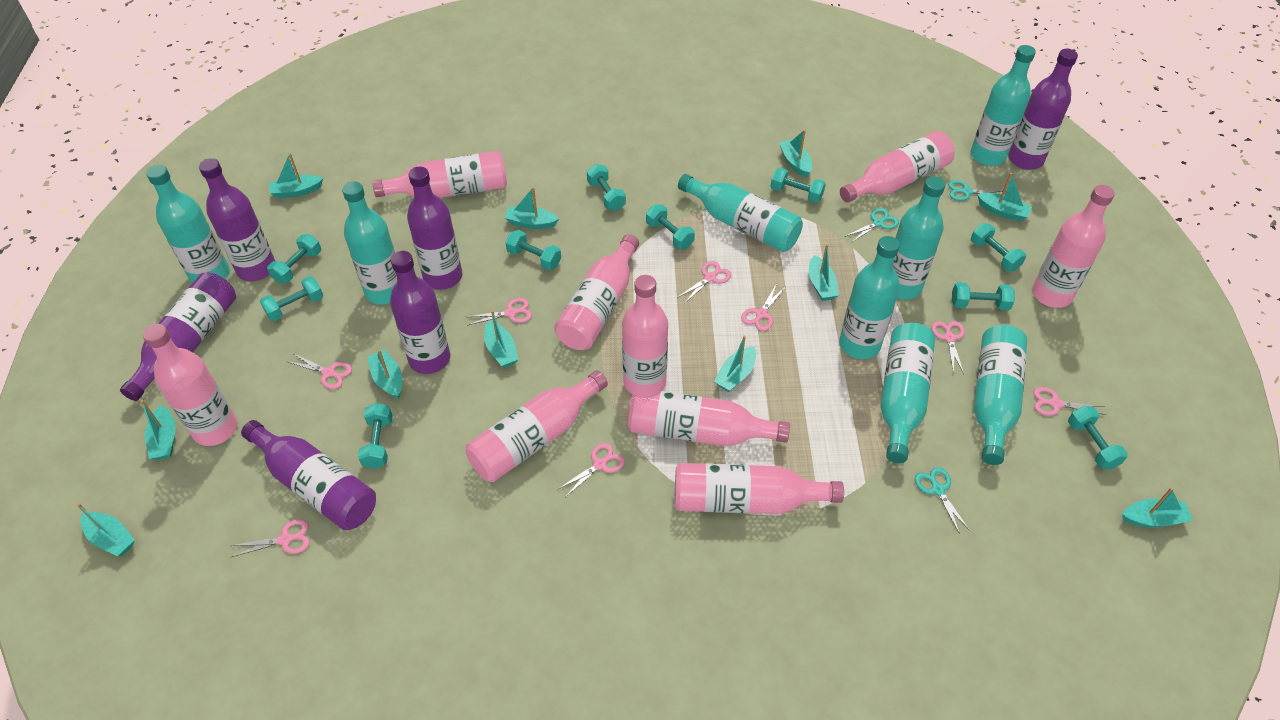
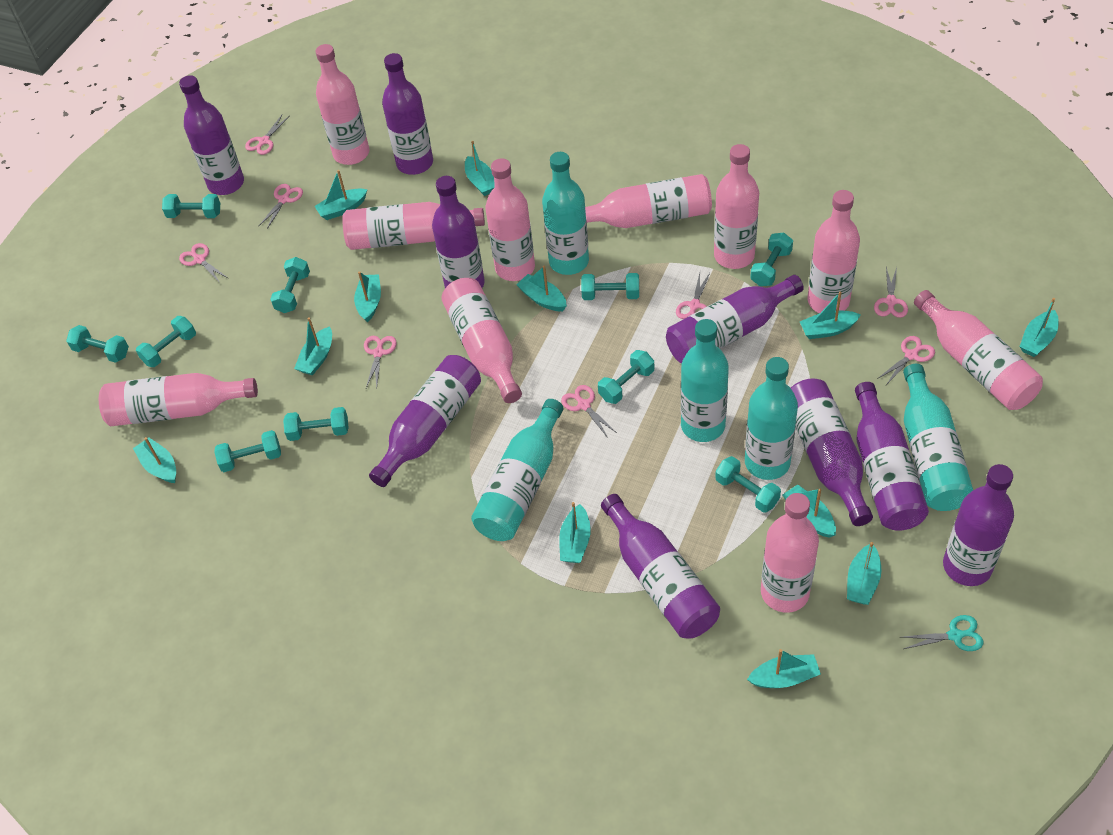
pink bottle: [143,324,237,446] [372,151,507,198] [466,370,608,482] [554,234,639,350] [622,275,668,394] [628,388,790,446] [675,463,844,514] [840,131,955,202] [1032,185,1115,308] = 9 -> [99,373,258,426] [316,44,369,165] [342,202,485,250] [441,278,522,403] [485,158,535,281] [585,174,712,228] [714,144,759,269] [761,493,819,613] [808,190,860,313] [914,290,1043,410] = 10
purple bottle: [120,273,236,401] [199,158,275,281] [241,420,376,530] [390,251,450,374] [407,167,462,290] [1008,49,1078,170] = 6 -> [179,75,244,195] [369,355,481,487] [382,53,433,175] [432,176,485,288] [601,494,720,639] [666,275,804,364] [791,378,873,526] [855,382,929,531] [943,464,1014,586] = 9
turquoise boat: [77,503,135,556] [141,400,175,460] [269,153,323,198] [367,349,402,399] [484,310,519,368] [505,187,559,229] [714,335,756,392] [779,129,812,178] [809,244,839,301] [977,173,1032,222] [1122,488,1193,528] = 11 -> [133,437,176,483] [294,317,332,376] [314,170,367,220] [354,271,381,323] [465,141,495,196] [516,266,567,311] [559,502,591,563] [747,649,821,688] [782,484,836,538] [800,291,860,339] [847,542,881,605] [1019,298,1059,357] = 12
turquoise bottle: [146,165,230,283] [342,181,397,305] [678,174,803,252] [839,236,900,359] [881,323,935,463] [893,176,945,300] [971,45,1036,166] [974,325,1027,465] = 8 -> [471,399,563,541] [542,152,589,275] [681,319,729,442] [745,357,798,480] [903,364,973,511] = 5
turquoise scissors: [845,208,899,243] [915,467,970,534] [948,180,1003,201] = 3 -> [902,615,984,651] = 1

